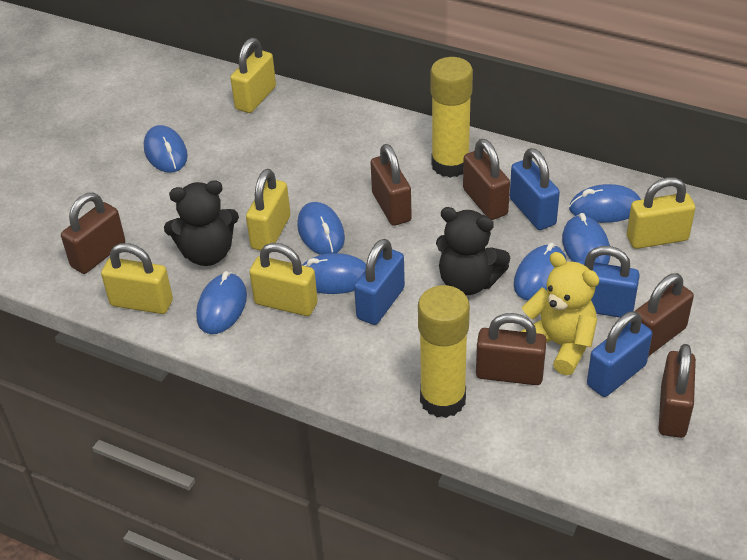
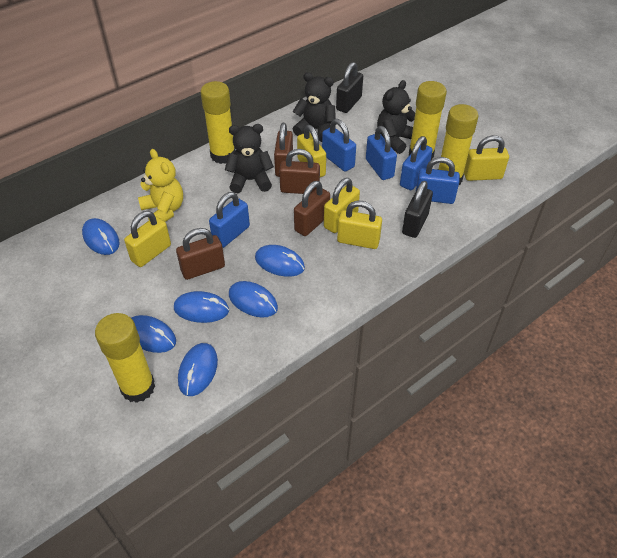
black padlock: none = 0 -> [336,62,363,113] [402,181,433,238] = 2
black teddy bear: [164,180,239,266] [436,207,510,295] = 2 -> [225,124,274,193] [293,72,336,142] [377,80,415,154] = 3
blue mouse: [144,125,188,173] [196,271,247,334] [297,202,345,255] [303,253,366,294] [514,243,567,300] [562,213,610,264] [569,184,641,223] = 7 -> [82,218,120,255] [131,315,176,353] [174,291,229,323] [178,343,218,396] [229,281,278,318] [255,245,305,277] = 6
blue padlock: [354,239,405,325] [510,148,560,230] [577,246,640,318] [587,311,652,397] = 4 -> [209,192,250,248] [322,119,356,172] [366,126,397,180] [400,136,432,190] [416,157,460,204] = 5
brown padlock: [61,193,125,274] [371,144,412,226] [463,139,510,220] [476,313,547,385] [635,273,694,356] [658,344,696,438] = 6 -> [176,228,225,280] [274,123,293,177] [279,149,320,194] [294,181,330,236] = 4
yellow glue stick: [418,285,470,418] [431,57,473,178] = 2 -> [95,313,155,403] [201,81,235,164] [409,81,447,160] [438,104,479,185] = 4

